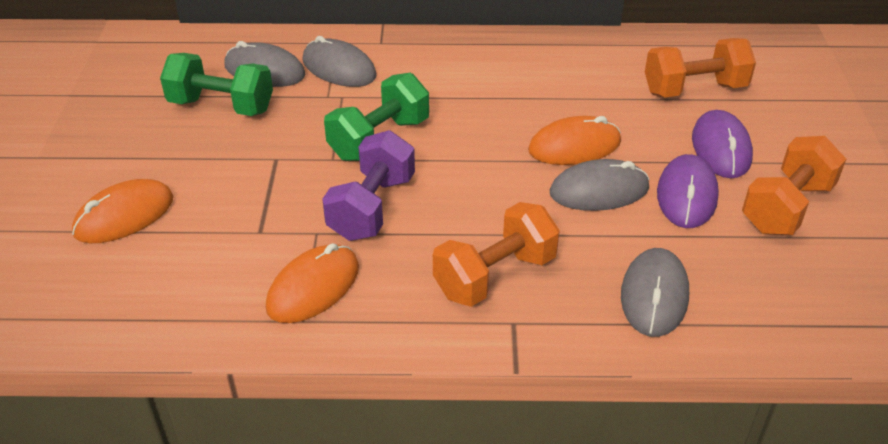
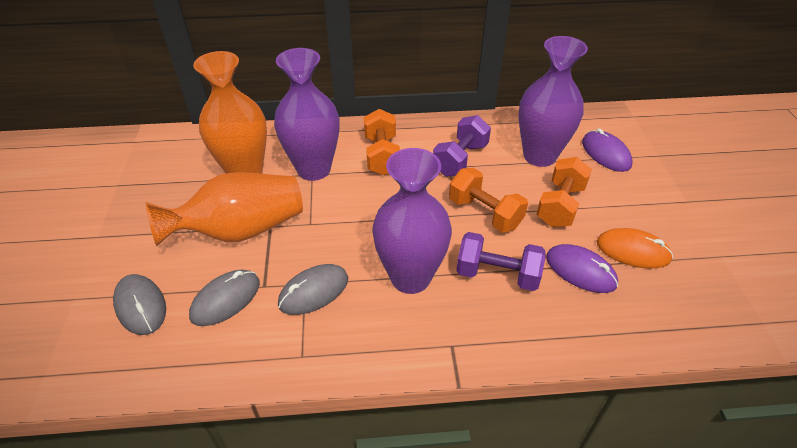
green dumbbell: [160,53,273,116] [324,73,429,161] = 2 -> none = 0
grey mouse: [224,41,306,87] [302,36,377,87] [550,159,649,211] [621,248,689,337] = 4 -> [113,274,166,335] [189,270,260,326] [278,264,348,315] = 3
orange mouse: [72,179,173,243] [265,243,359,323] [528,116,621,165] = 3 -> [597,228,673,269] = 1
orange vase: none = 0 -> [146,172,303,246] [193,51,267,174] = 2
purple dumbbell: [322,130,415,241] = 1 -> [433,115,491,177] [456,232,546,291] = 2
purple vase: none = 0 -> [274,48,340,181] [372,148,452,294] [518,36,588,167] = 3

